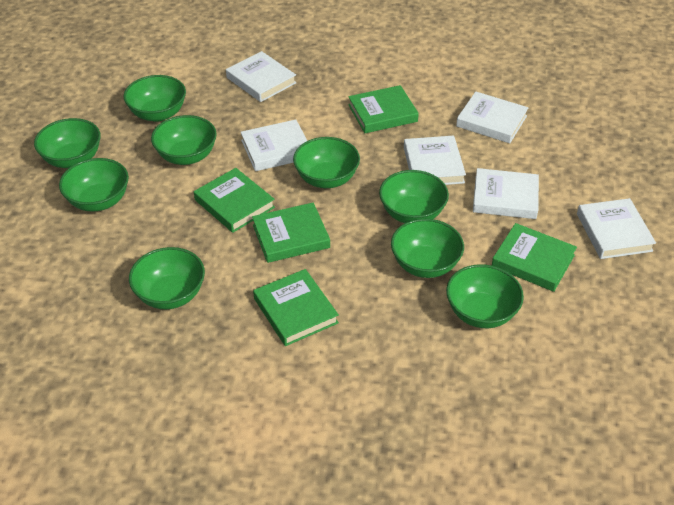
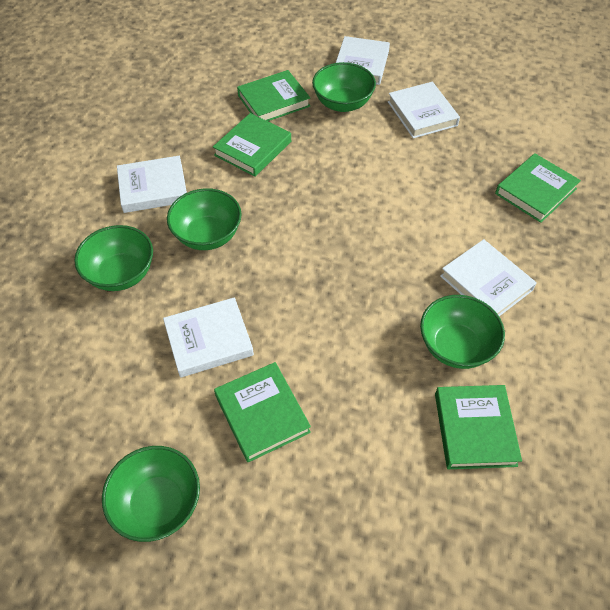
green bowl: [34,118,101,168] [59,158,129,212] [123,75,186,122] [129,247,205,309] [151,115,217,165] [293,137,360,188] [379,170,449,223] [391,219,464,278] [446,264,524,328] = 9 -> [74,225,153,291] [102,446,200,542] [167,188,242,250] [312,62,376,112] [420,295,505,369] = 5
white book: [226,51,296,102] [241,120,307,171] [404,136,466,185] [456,91,529,143] [473,168,539,219] [577,198,656,259] = 6 -> [117,156,187,213] [163,297,254,378] [336,36,390,85] [388,82,460,138] [440,239,537,316] = 5

